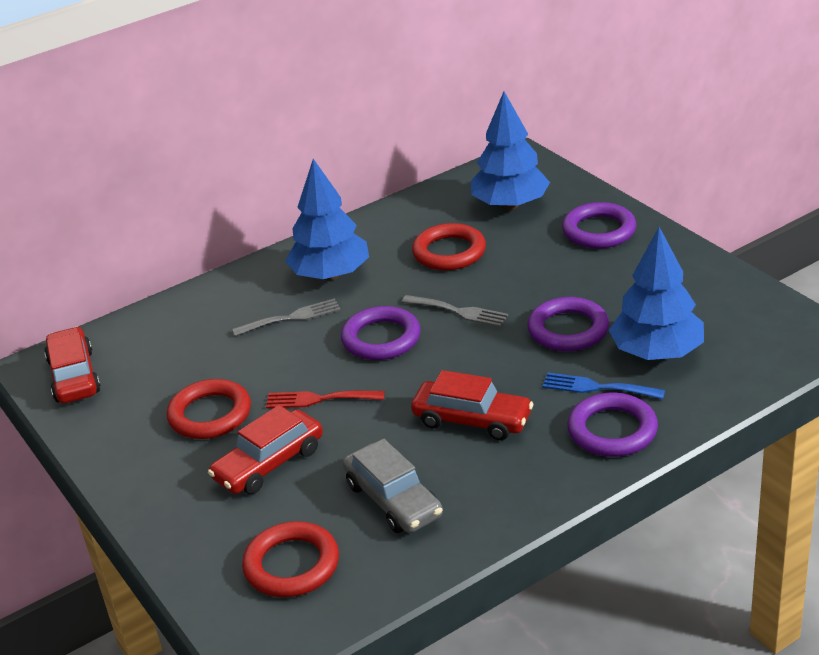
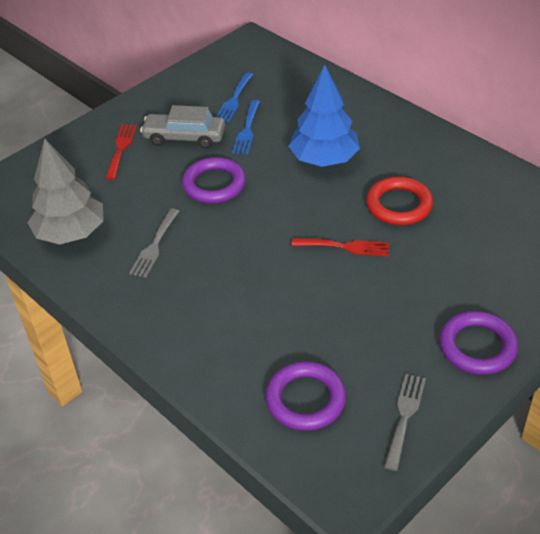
blue fork: [542,373,665,399] = 1 -> [216,72,253,122] [232,100,260,154] = 2
blue tree: [285,159,369,281] [471,92,550,210] [609,227,704,360] = 3 -> [288,64,360,167] = 1
grey tree: none = 0 -> [27,138,104,245] = 1
purple ring: [341,306,421,360] [527,297,609,351] [562,202,636,248] [568,393,658,457] = 4 -> [182,157,246,203] [265,361,346,431] [439,311,518,375] = 3
red car: [44,327,101,403] [208,405,323,494] [411,370,533,440] = 3 -> none = 0
red fork: [266,391,385,408] = 1 -> [106,124,137,180] [291,238,389,256] = 2
red ring: [167,379,251,439] [242,521,339,597] [412,223,486,270] = 3 -> [366,176,433,225] = 1

